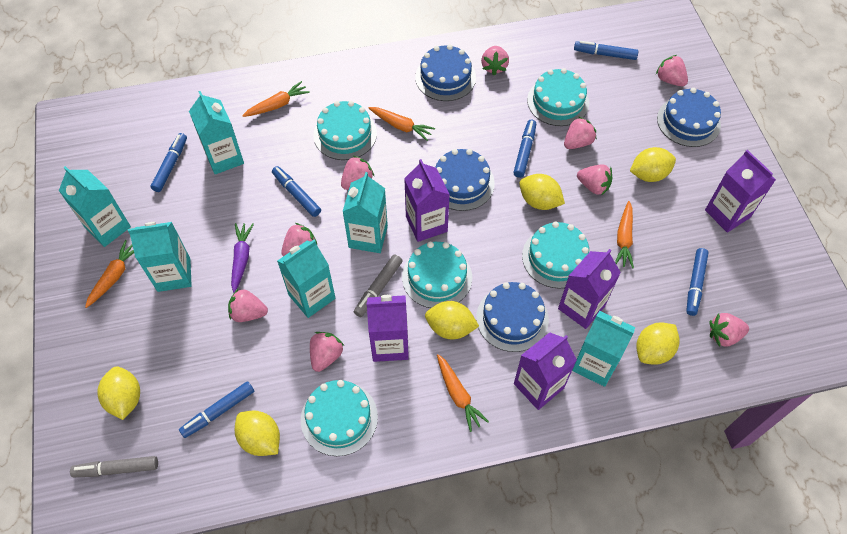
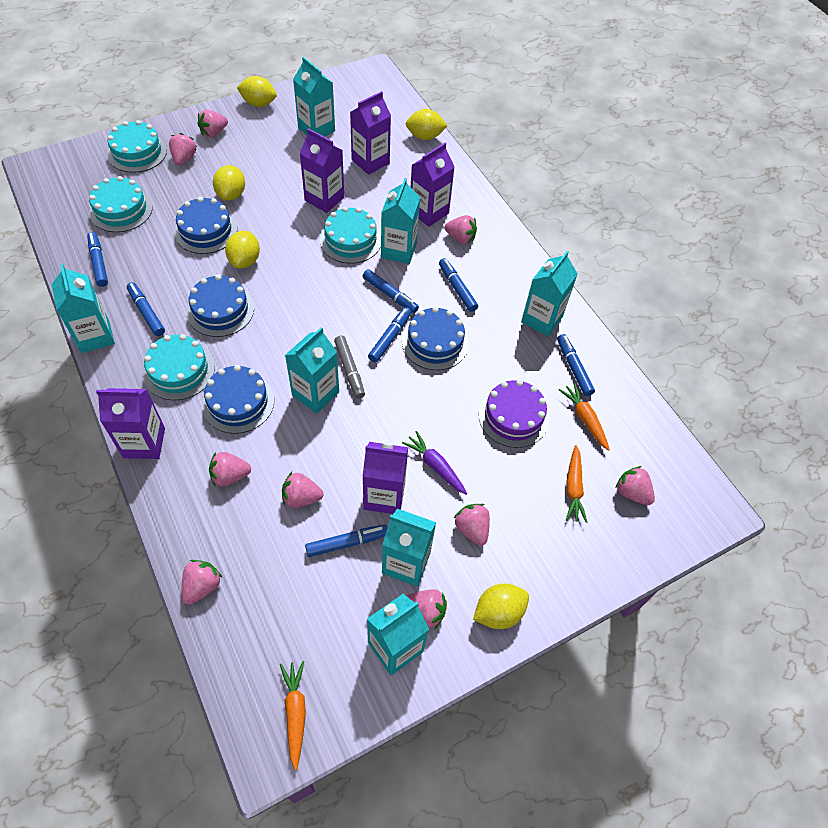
blue marker: [150,133,187,192] [179,381,254,438] [272,166,321,217] [513,120,536,178] [574,41,638,60] [686,248,709,316] = 6 -> [87,232,108,287] [127,282,165,336] [305,525,387,557] [363,269,419,313] [368,307,411,363] [439,258,478,312] [557,334,595,396] = 7
grey marker: [70,456,158,477] [354,254,403,317] = 2 -> [334,335,365,399] = 1
orange carrot: [85,240,134,308] [242,81,310,117] [369,107,435,141] [437,354,489,432] [615,201,634,268] = 5 -> [280,661,306,770] [559,383,610,451] [566,445,587,523] = 3
purple cake: none = 0 -> [478,380,549,448] = 1
turquoise cake: [301,380,378,456] [313,101,377,160] [402,242,472,308] [522,222,590,289] [527,68,589,126] = 5 -> [89,176,153,232] [107,120,167,173] [143,334,215,400] [320,207,381,264] = 4
turquoise carton: [59,166,131,247] [128,222,192,292] [189,91,244,174] [277,240,335,318] [342,172,388,253] [572,311,635,387] = 6 -> [51,264,115,353] [285,327,339,414] [293,57,335,137] [367,594,429,675] [381,178,420,264] [382,509,436,587] [521,251,578,336] = 7
yellow lemon: [97,366,140,420] [235,411,280,456] [425,301,479,339] [519,174,565,210] [630,147,676,182] [637,323,679,365] = 6 -> [213,165,245,201] [225,231,260,268] [237,76,277,107] [406,109,448,140] [473,584,529,629] = 5

